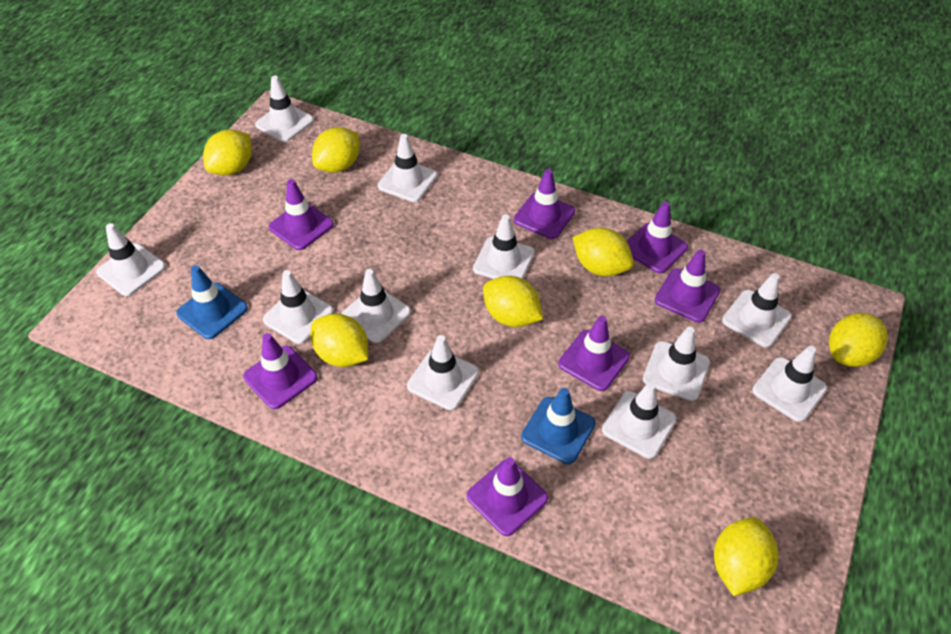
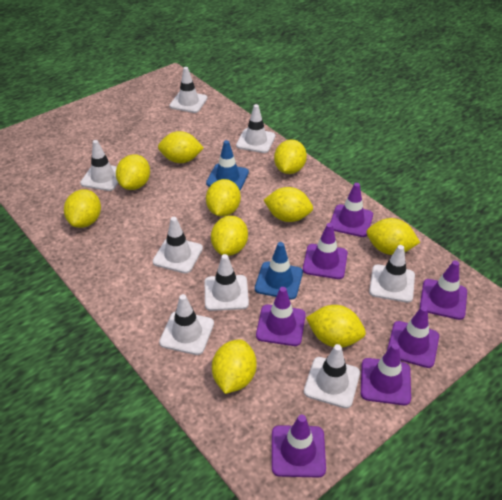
white traffic cone: [96,223,166,296] [255,76,314,142] [263,270,333,344] [341,269,411,343] [378,134,437,202] [407,335,479,410] [473,214,535,279] [602,382,676,459] [643,327,710,401] [722,273,792,347] [752,346,827,422] = 11 -> [80,140,118,191] [153,217,203,273] [159,294,214,355] [169,67,207,113] [205,254,249,311] [236,104,275,153] [304,344,360,408] [369,245,415,303] = 8
yellow lemon: [203,130,252,175] [310,313,368,367] [312,127,359,173] [483,276,543,327] [573,228,634,276] [714,517,778,596] [829,313,888,367] = 7 -> [64,189,101,228] [116,154,150,190] [158,131,204,163] [206,179,241,217] [211,216,248,256] [212,339,256,394] [264,187,313,222] [274,140,307,174] [306,305,366,347] [367,218,420,255] = 10

